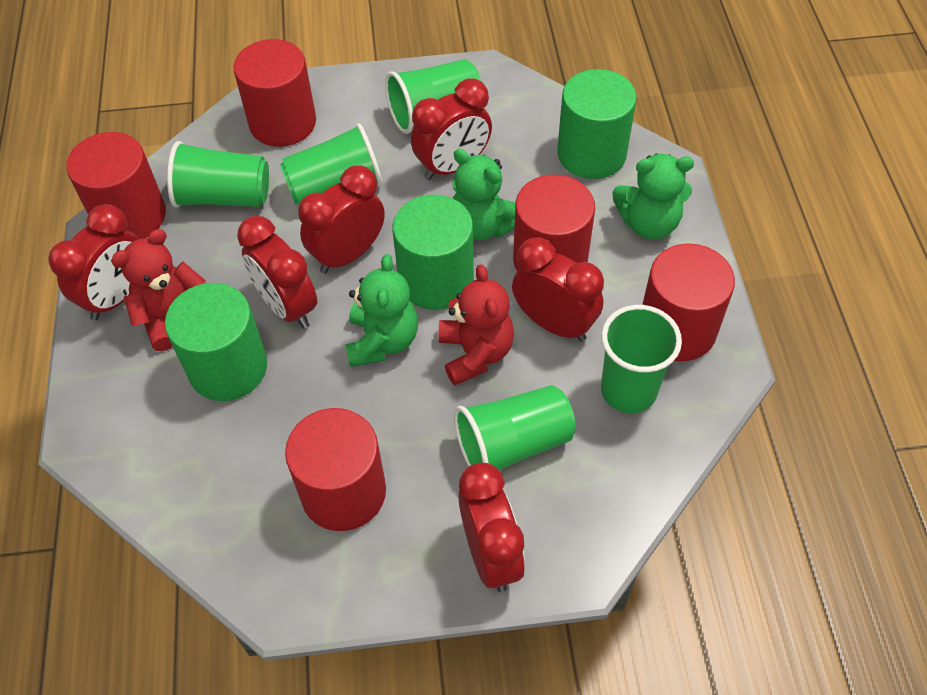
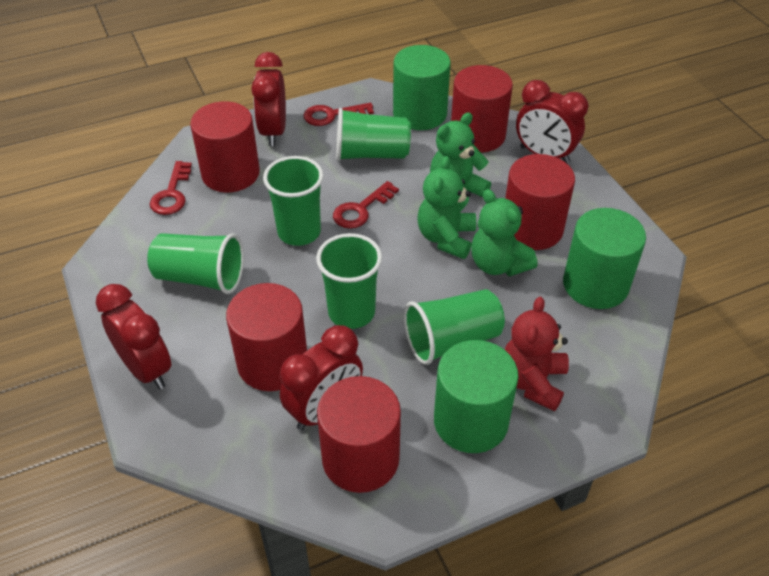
red clock: [48,204,138,321] [237,216,317,329] [298,165,385,274] [411,78,492,180] [458,463,525,592] [512,237,604,341] = 6 -> [96,284,171,389] [251,52,286,146] [280,325,363,430] [516,80,588,164] = 4
red key: none = 0 -> [150,161,192,215] [304,103,374,126] [333,181,399,229] = 3
red teddy bear: [111,229,206,351] [438,264,514,386] = 2 -> [504,297,569,411] = 1

